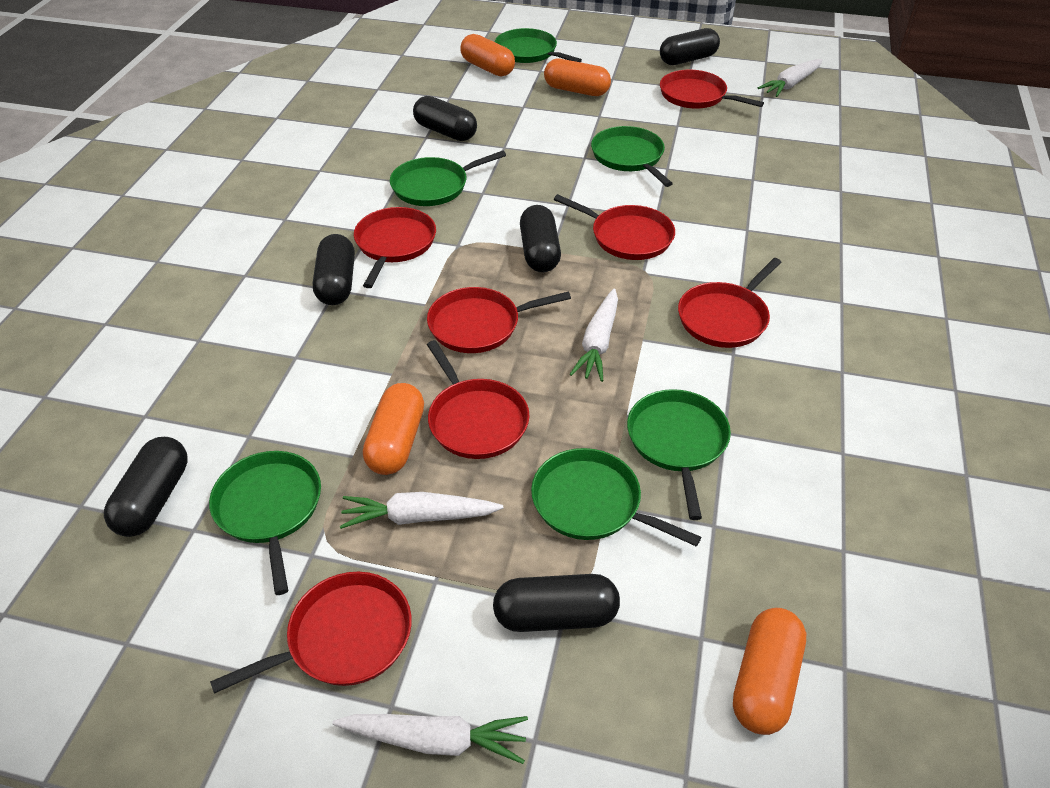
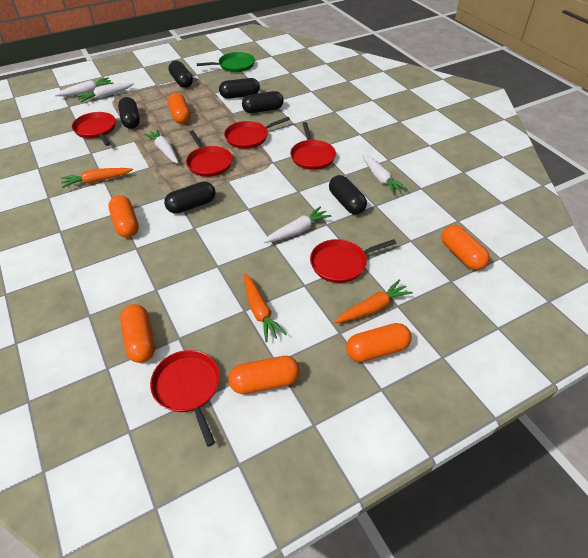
green pan: [209,451,321,595] [390,151,506,206] [495,28,582,63] [531,448,701,547] [591,126,673,187] [627,389,731,520] = 6 -> [196,52,255,72] = 1
orange capsule: [363,383,424,475] [460,34,515,77] [544,59,611,96] [733,608,806,735] = 4 -> [109,195,139,238] [120,304,155,363] [168,93,191,124] [229,356,300,394] [346,323,412,362] [441,225,490,270] = 6
orange carrot: none = 0 -> [61,168,133,188] [244,274,286,342] [334,279,413,323] = 3
red pan: [210,572,412,694] [354,207,436,288] [427,287,571,353] [427,340,530,459] [554,194,675,260] [660,70,764,108] [678,258,782,348] = 7 -> [72,112,116,146] [150,350,220,447] [186,130,233,177] [224,117,290,149] [290,122,336,170] [310,239,397,283] = 6
white carrot: [332,714,528,764] [340,492,503,529] [569,289,618,382] [758,59,823,97] = 4 -> [55,77,113,96] [76,83,134,102] [144,129,178,163] [263,206,332,243] [362,154,407,195] = 5

